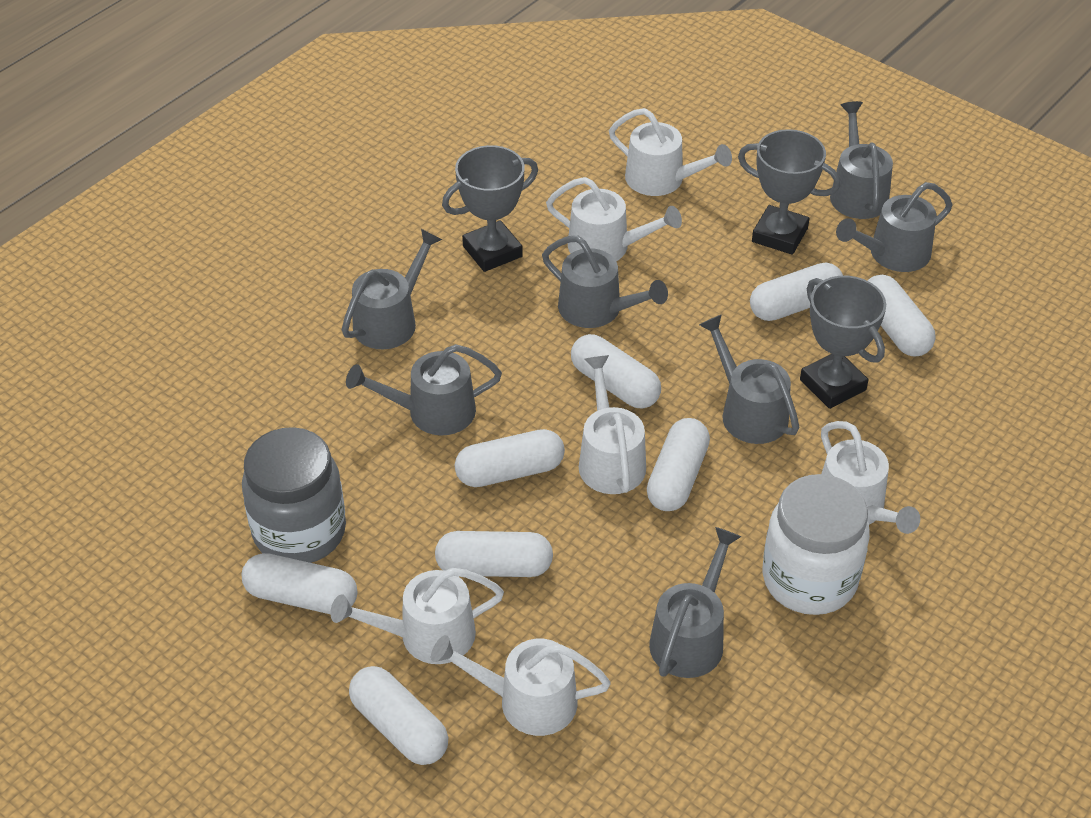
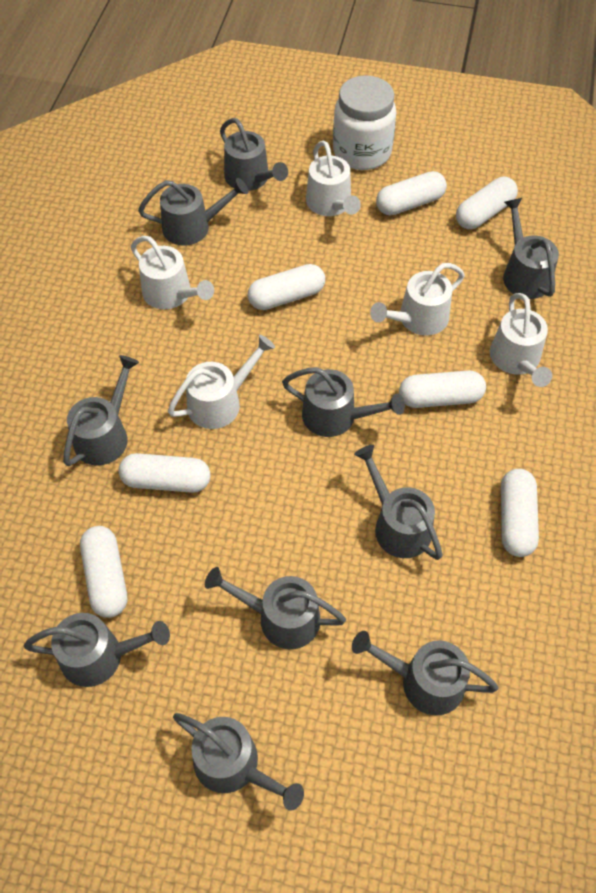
grey jar: [242,427,346,563] = 1 -> none = 0
grey trophy: [442,145,538,272] [738,129,840,255] [800,276,886,409] = 3 -> none = 0
grey watering can: [342,229,442,350] [346,344,502,435] [542,236,668,328] [649,527,741,678] [699,314,800,444] [830,101,893,219] [836,182,953,272] = 7 -> [24,613,170,687] [63,355,139,466] [138,178,249,246] [173,713,304,811] [205,567,346,649] [220,118,288,191] [282,367,405,437] [352,631,499,715] [354,445,443,560] [503,198,559,299] = 10
white capsule: [241,553,357,614] [349,666,448,765] [435,531,553,577] [455,429,565,487] [571,334,661,409] [647,418,710,511] [750,263,843,321] [867,275,936,356] = 8 -> [80,526,127,618] [119,453,210,493] [248,264,325,310] [376,171,447,215] [399,370,486,408] [456,177,518,229] [501,469,539,557] = 7
white watering can: [330,568,504,664] [431,635,611,736] [546,177,682,261] [579,355,646,494] [609,108,732,196] [821,421,920,534] = 6 -> [131,236,214,309] [168,335,275,429] [306,141,361,216] [370,263,465,336] [490,293,552,387] = 5

